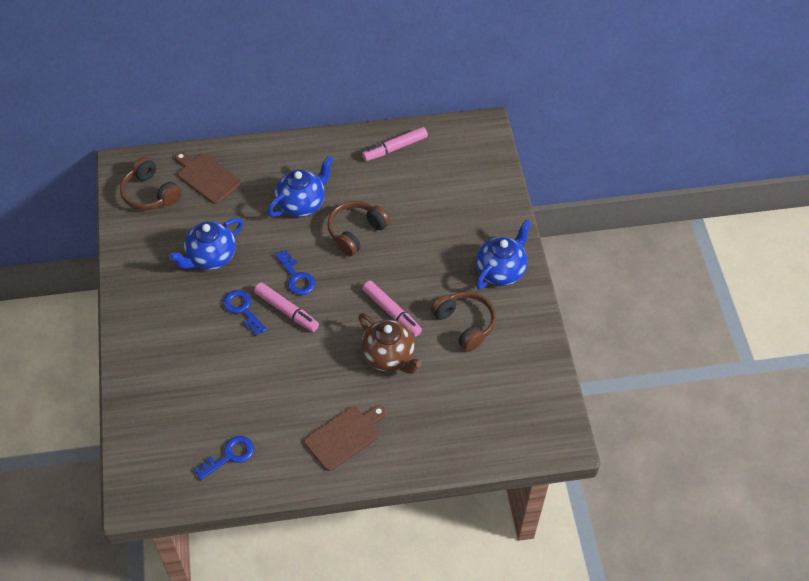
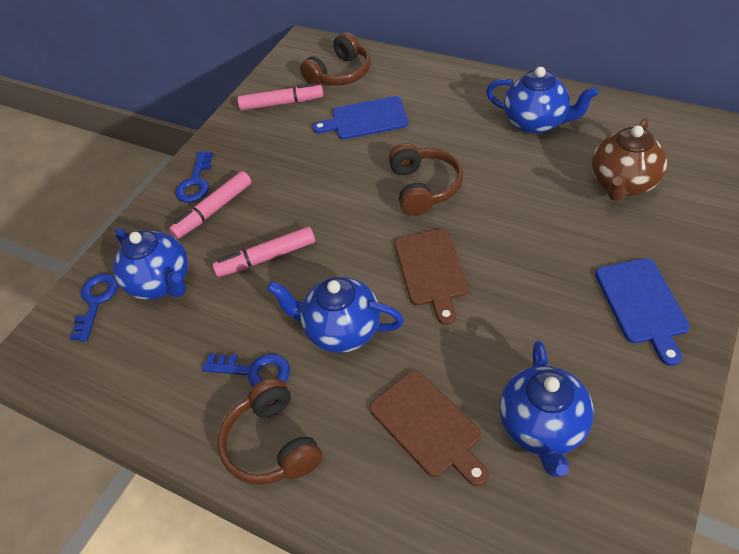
blue cutting board: none = 0 -> [312,96,408,140] [595,258,690,366] = 2
blue teapot: [169,218,243,270] [268,156,333,217] [476,219,531,289] = 3 -> [113,228,188,300] [267,277,404,353] [486,67,599,134] [500,341,594,477] = 4

